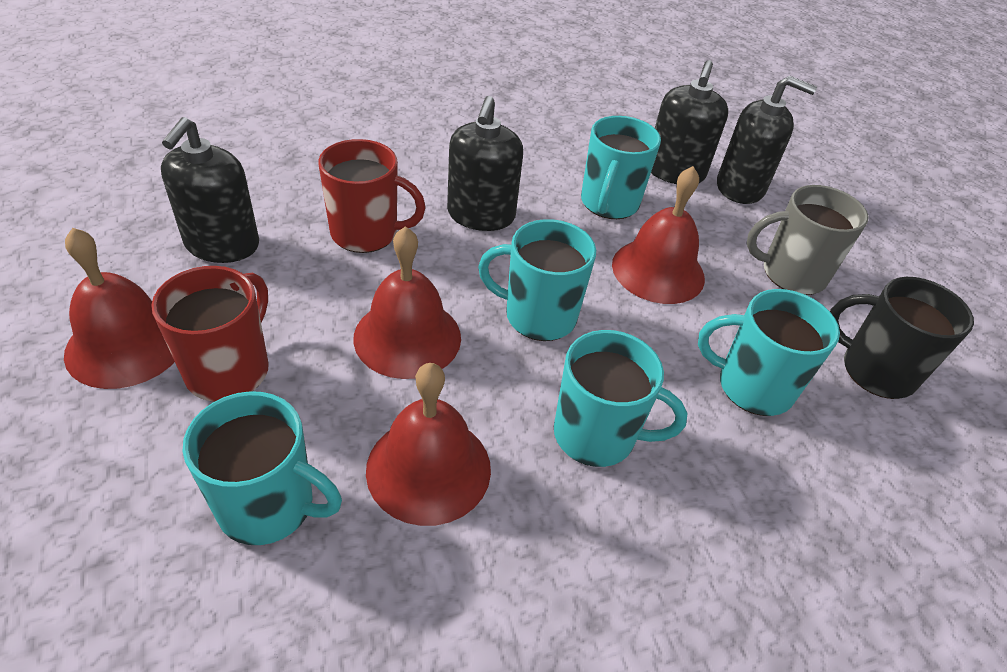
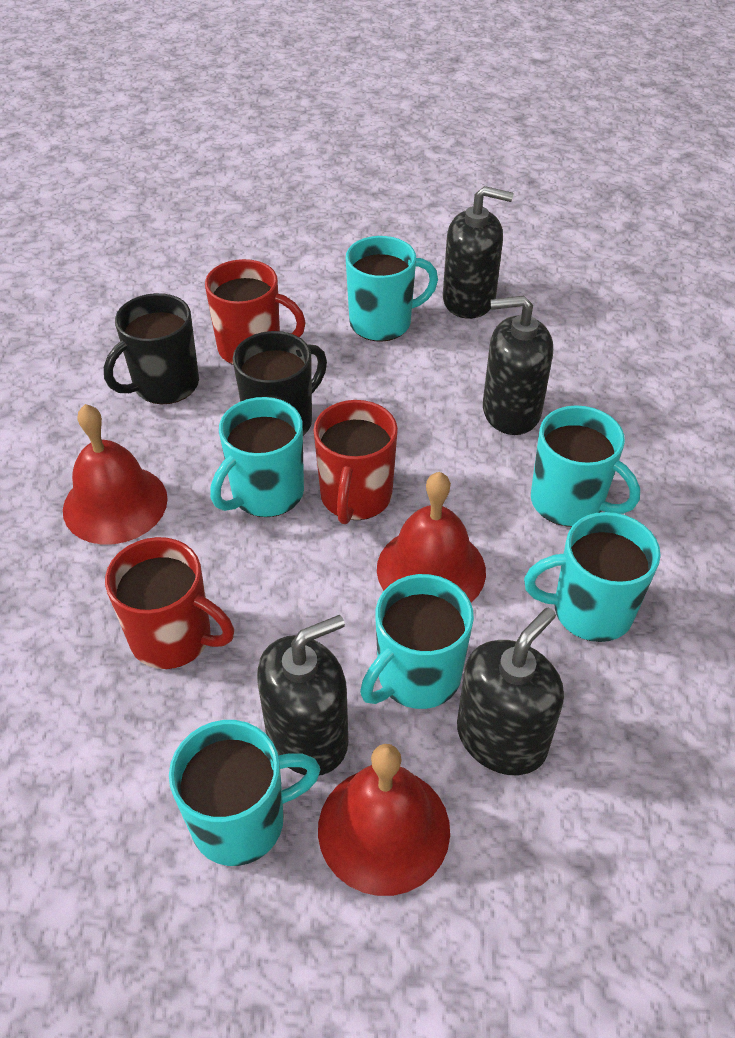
black mug: [830,277,974,399] = 1 -> [104,293,199,404] [233,331,327,436] = 2
grey mug: [747,185,869,295] = 1 -> none = 0
red bell: [64,228,175,389] [353,226,461,379] [366,363,491,526] [612,166,705,304] = 4 -> [63,404,168,545] [318,744,450,896] [377,472,486,602] = 3
red mug: [151,266,269,402] [318,139,426,253] = 2 -> [105,537,234,669] [205,259,306,365] [314,400,398,524] = 3
turquoise mug: [182,391,342,545] [478,219,596,341] [554,330,688,467] [581,116,661,219] [698,289,840,416] = 5 -> [169,720,320,866] [210,397,304,517] [346,236,438,342] [360,574,474,709] [524,512,661,642] [531,405,640,526] = 6

